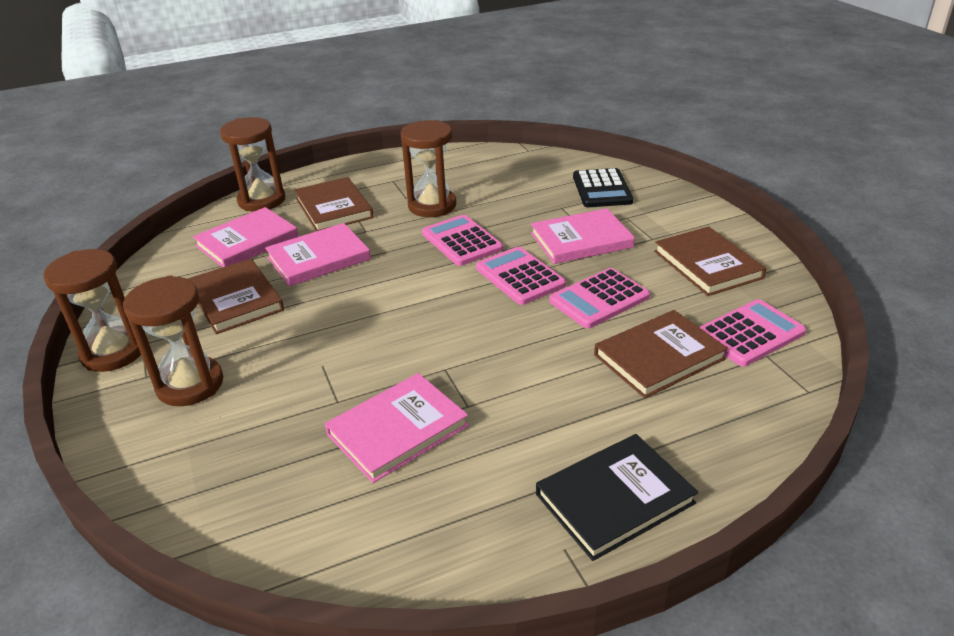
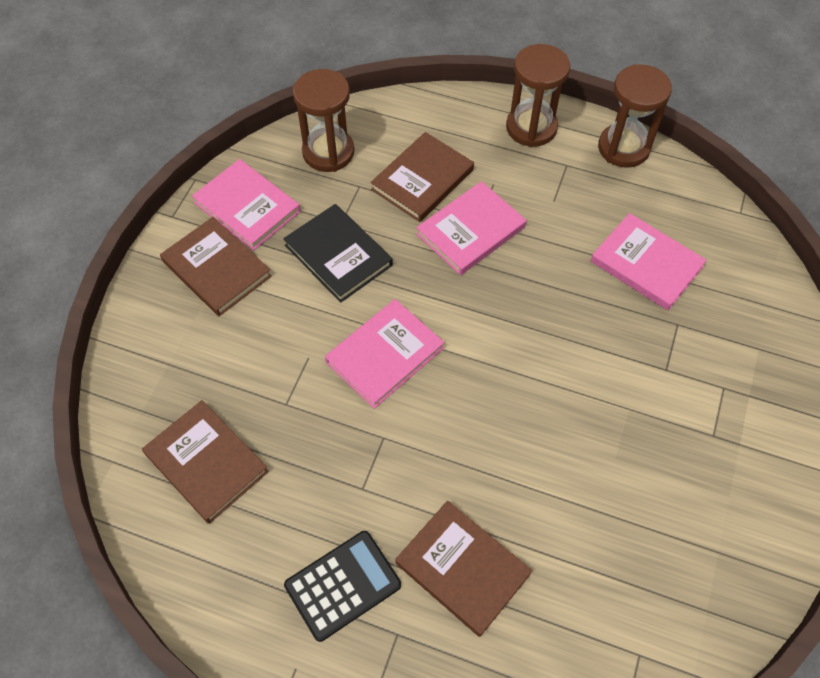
brown hourglass: [43,249,141,372] [123,276,223,406] [220,117,285,211] [401,120,456,217] = 4 -> [293,69,355,172] [506,44,570,147] [598,64,672,168] = 3
pink calculator: [422,215,503,266] [476,247,566,305] [549,268,650,328] [699,299,806,367] = 4 -> none = 0

